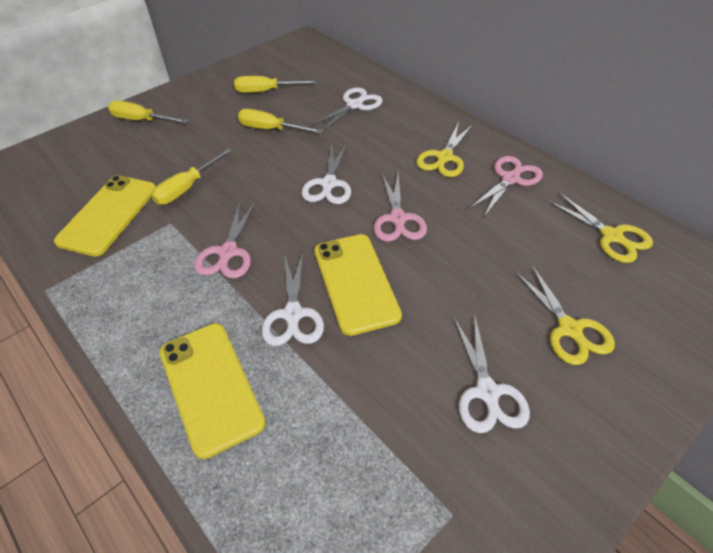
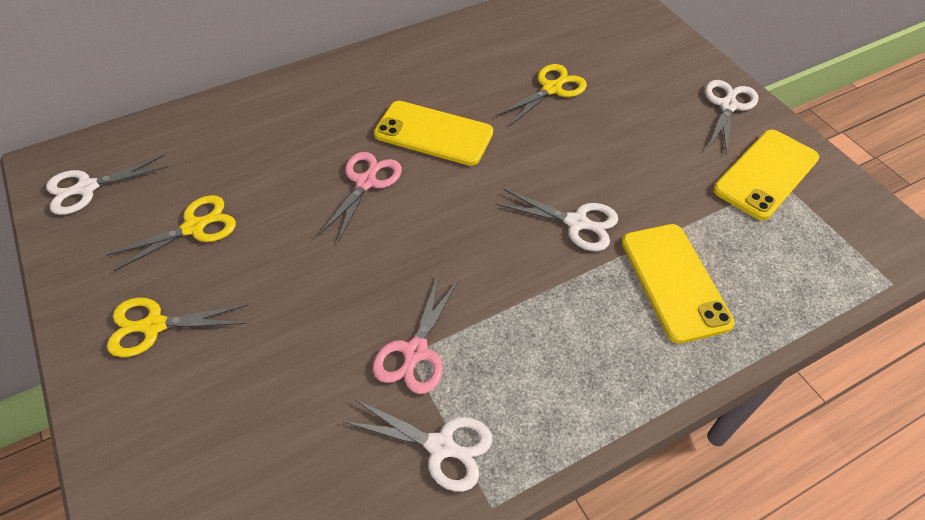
pink scissors: [194,201,256,279] [373,174,427,242] [468,156,543,218] = 3 -> [319,152,402,242] [373,276,459,394] = 2
yellow screwdriver: [108,100,189,123] [151,148,233,205] [234,76,317,93] [238,109,323,134] = 4 -> none = 0

